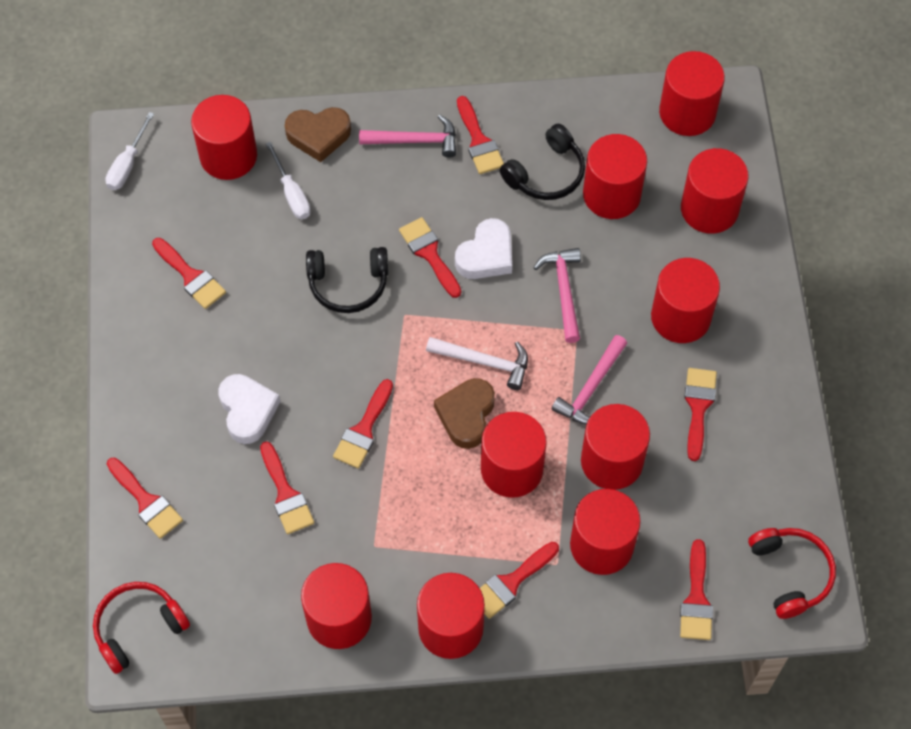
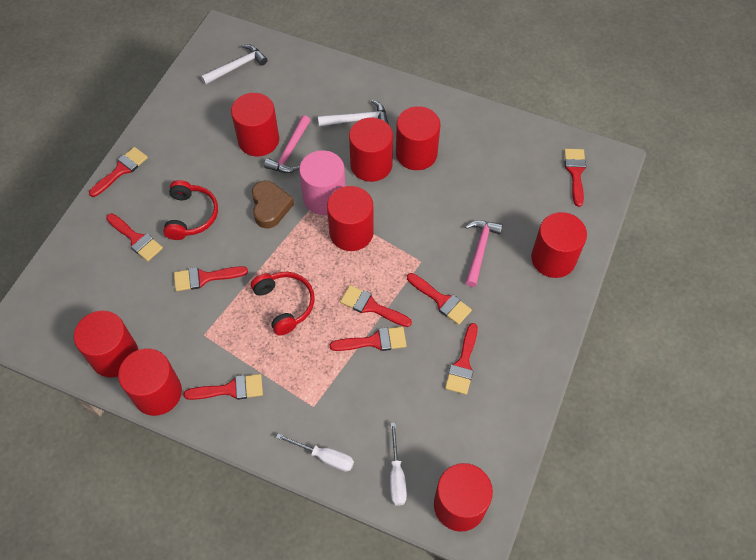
black headphones: [306,247,388,313] [500,124,585,200] = 2 -> none = 0
brown heart: [285,107,351,162] [434,378,495,449] = 2 -> [252,181,294,228] = 1
pink cylinder: none = 0 -> [299,150,346,215] = 1
pink hammer: [359,115,456,158] [534,248,581,343] [552,335,627,425] = 3 -> [264,115,311,173] [465,220,503,287] = 2
red cylinder: [191,95,257,180] [301,563,372,649] [417,573,485,659] [481,412,547,498] [570,489,641,575] [581,404,650,490] [583,134,647,219] [651,258,720,343] [659,51,725,136] [681,148,749,234] = 10 -> [74,311,138,377] [118,349,182,416] [231,93,279,156] [327,186,374,251] [349,117,393,182] [396,106,440,170] [434,463,493,532] [531,212,587,278] = 8
white hammer: [426,337,528,390] = 1 -> [201,44,268,85] [318,100,389,126] = 2
white heart: [218,374,280,444] [455,218,512,279] = 2 -> none = 0

